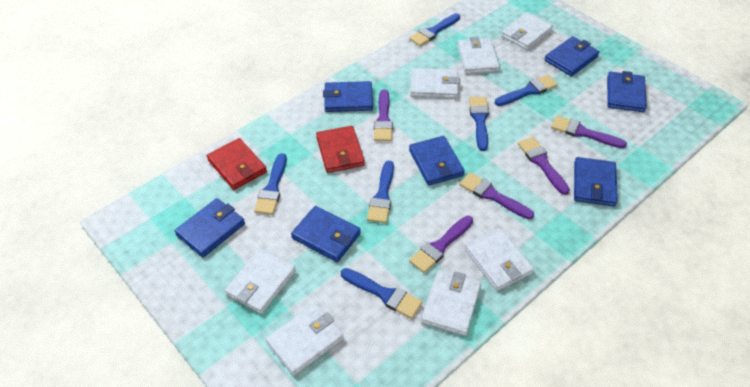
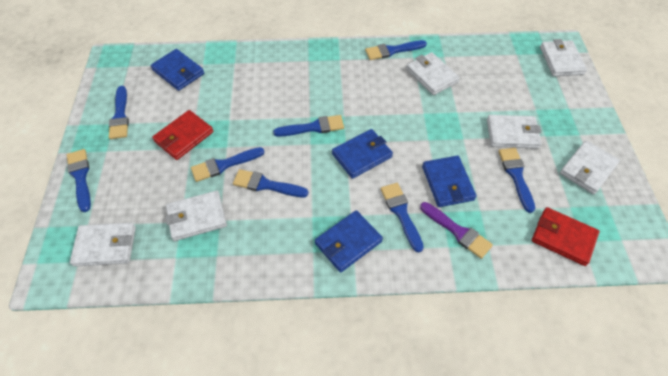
blue brush: [254,153,287,215] [341,268,422,319] [367,161,394,223] [409,13,460,46] [469,97,489,151] [495,75,558,106] = 6 -> [67,149,91,212] [109,86,129,139] [191,147,264,182] [233,169,309,197] [273,115,344,137] [365,40,427,60] [381,183,424,253] [498,148,535,213] = 8
blue wallet: [175,198,245,258] [291,206,361,262] [323,81,373,112] [409,136,465,186] [544,36,600,76] [574,157,618,206] [607,71,647,112] = 7 -> [151,49,204,91] [315,210,383,273] [332,129,393,179] [422,156,476,207] = 4
purple brush: [374,89,393,141] [409,216,473,273] [460,173,534,219] [518,137,570,195] [551,115,627,148] = 5 -> [420,202,493,259] = 1
white wallet: [225,248,296,314] [266,303,344,376] [410,68,460,98] [421,270,481,336] [457,37,500,74] [464,228,534,291] [501,12,553,50] = 7 -> [70,223,136,266] [166,191,227,241] [406,52,460,95] [487,115,542,149] [540,39,587,76] [560,140,620,194] = 6

